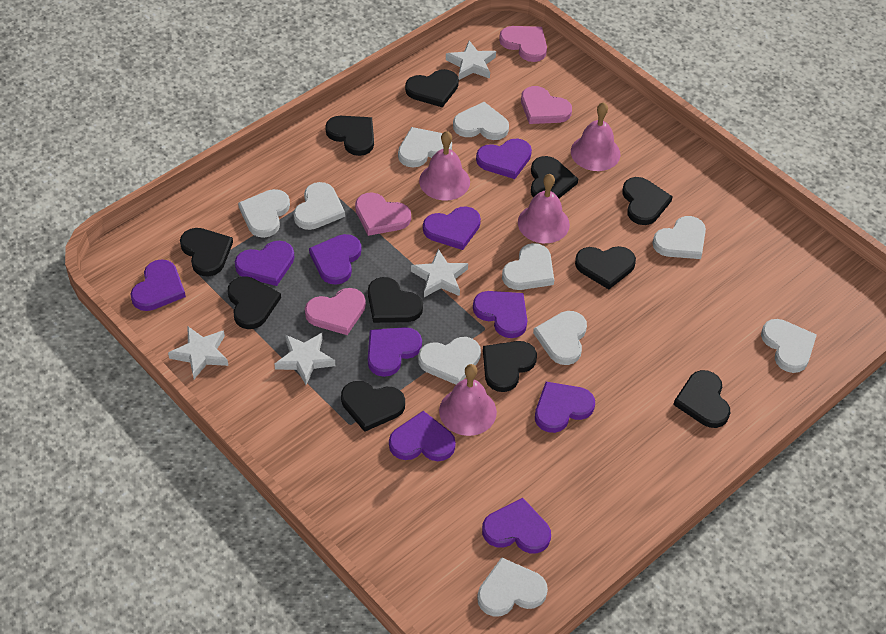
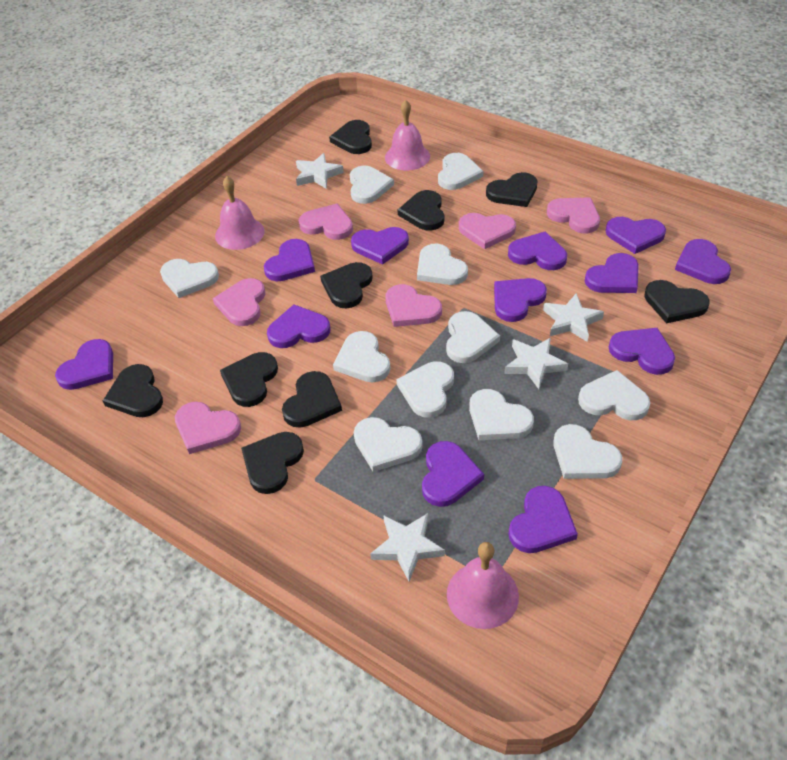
black heart: [180,228,233,277] [228,276,281,329] [325,116,374,156] [341,381,405,432] [368,277,423,323] [405,69,459,108] [483,341,537,392] [531,156,578,198] [575,246,636,289] [622,177,673,225] [673,370,730,428] = 11 -> [103,364,163,417] [220,352,278,407] [241,432,304,494] [282,371,342,428] [320,262,373,308] [329,120,372,154] [398,190,444,231] [486,172,538,207] [644,280,710,324] = 9
pink bell: [419,131,470,201] [439,364,497,436] [518,174,570,243] [571,102,620,171] = 4 -> [215,176,265,250] [385,99,430,171] [447,542,519,629] = 3
pink heart: [305,288,366,335] [355,192,411,236] [499,26,547,62] [521,86,572,124] = 4 -> [175,402,241,454] [213,278,265,326] [299,204,353,240] [386,284,442,327] [459,213,516,249] [547,197,600,234] = 6
purple heart: [130,259,186,311] [235,241,295,286] [309,234,361,285] [368,327,422,377] [389,411,456,461] [423,207,481,250] [473,291,527,338] [476,138,532,179] [482,498,551,553] [535,382,595,433] = 10 -> [55,339,113,390] [264,239,315,282] [267,304,330,348] [351,227,409,265] [422,441,484,507] [494,278,547,322] [508,232,567,270] [509,486,578,553] [585,253,639,293] [605,217,666,254] [609,328,675,375] [675,239,731,284] = 12
white heart: [238,189,290,238] [293,182,345,230] [398,127,452,168] [418,337,481,385] [453,102,509,140] [477,557,548,617] [502,243,554,290] [533,311,587,365] [652,216,706,259] [761,319,817,373] = 10 -> [160,259,219,298] [333,331,390,382] [350,166,394,204] [354,417,423,472] [396,361,454,418] [417,244,468,285] [438,153,483,190] [446,311,500,363] [469,389,534,440] [553,424,622,479] [578,370,650,420] = 11

